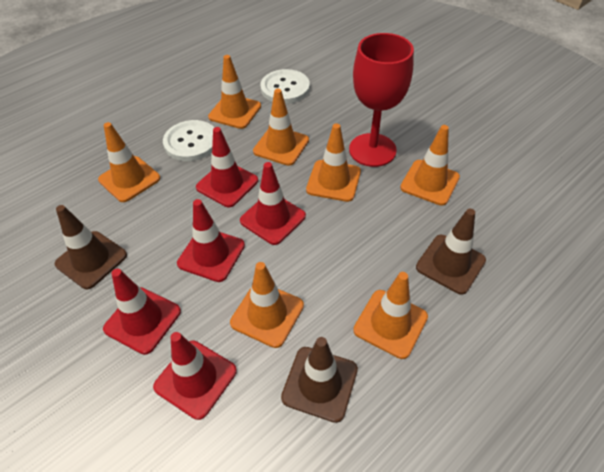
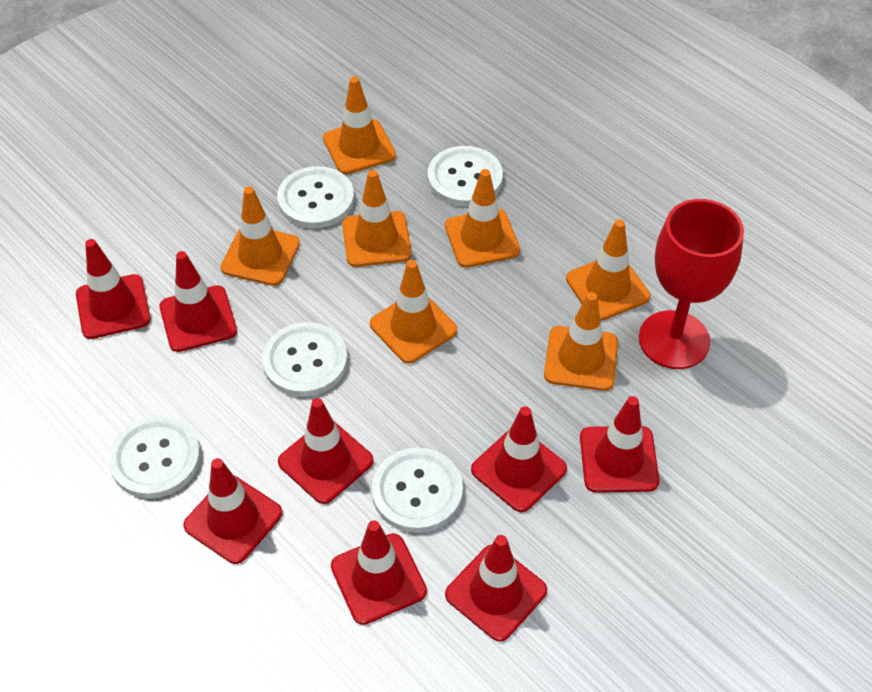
brown traffic cone: [55,205,127,289] [281,337,358,423] [416,209,486,294] = 3 -> none = 0
red traffic cone: [103,269,181,355] [153,332,237,420] [177,199,245,282] [196,127,258,207] [240,162,306,245] = 5 -> [76,239,151,339] [159,251,237,352] [183,458,283,564] [278,398,374,504] [331,520,427,625] [445,535,547,642] [471,406,567,512] [580,396,659,493] = 8
white button: [163,120,214,161] [261,69,310,104] = 2 -> [109,416,200,499] [262,322,348,397] [277,166,354,229] [372,448,463,533] [428,146,503,206] = 5

